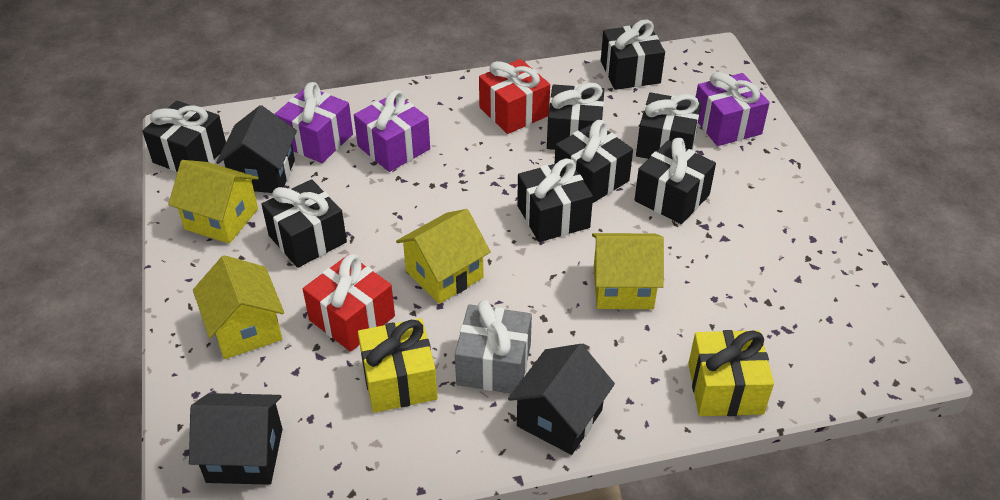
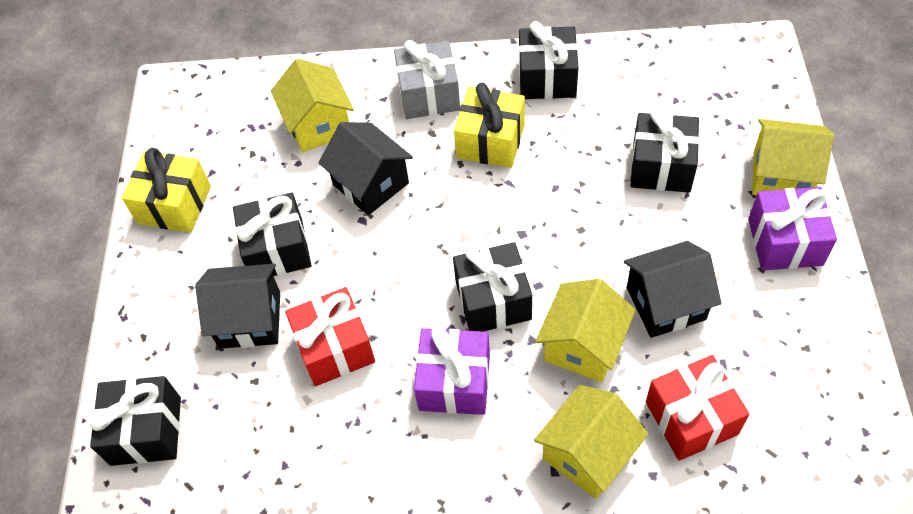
black gift: [142,100,226,172] [261,179,347,268] [517,159,593,242] [547,83,604,150] [555,120,633,203] [601,20,665,90] [635,138,716,224] [636,92,702,159] = 8 -> [90,376,181,466] [233,193,311,276] [453,242,532,331] [519,21,579,99] [631,108,699,193] = 5
purple gift: [275,82,353,163] [354,90,430,172] [696,72,770,146] = 3 -> [414,326,490,415] [748,187,837,270] = 2

